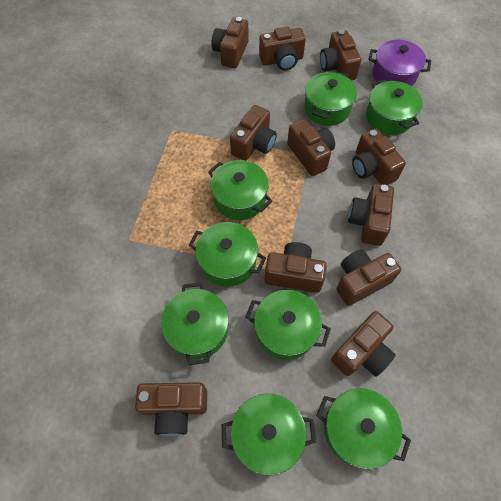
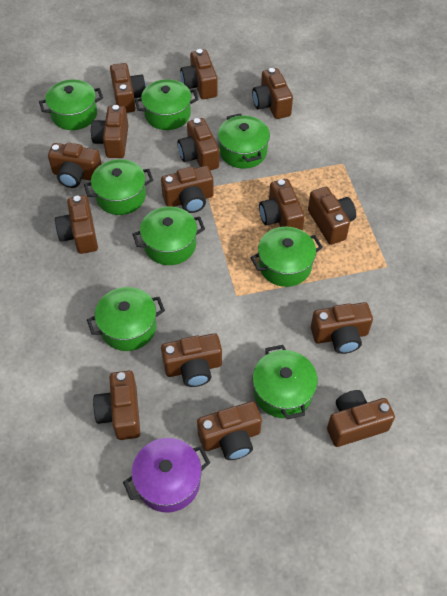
brown camera: [135,382,207,436] [211,17,248,68] [230,105,277,161] [259,26,306,70] [265,242,327,293] [287,119,335,176] [320,30,361,80] [331,311,396,377] [336,249,401,306] [348,183,394,246] [352,129,406,185] = 11 -> [48,143,102,188] [55,195,98,254] [91,105,129,158] [93,371,140,440] [110,63,146,113] [161,166,214,213] [161,333,222,387] [177,118,219,170] [180,49,218,99] [197,401,262,460] [252,68,293,119] [259,179,305,231] [308,187,356,245] [311,302,373,354] [327,390,395,447] = 15

